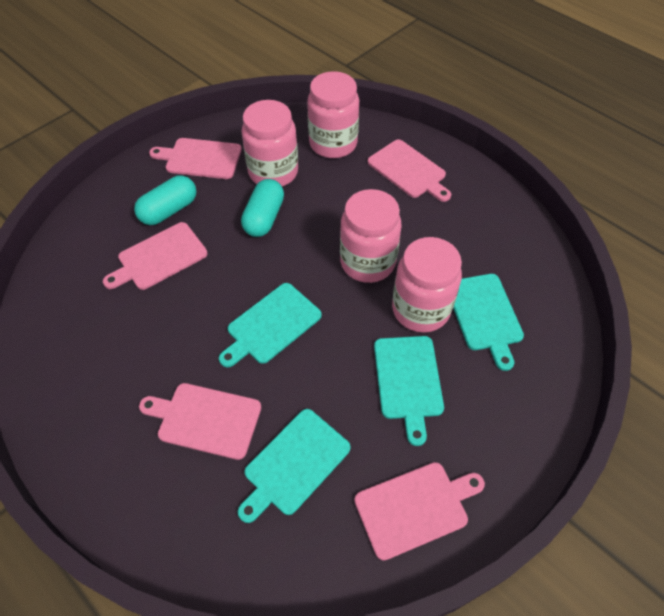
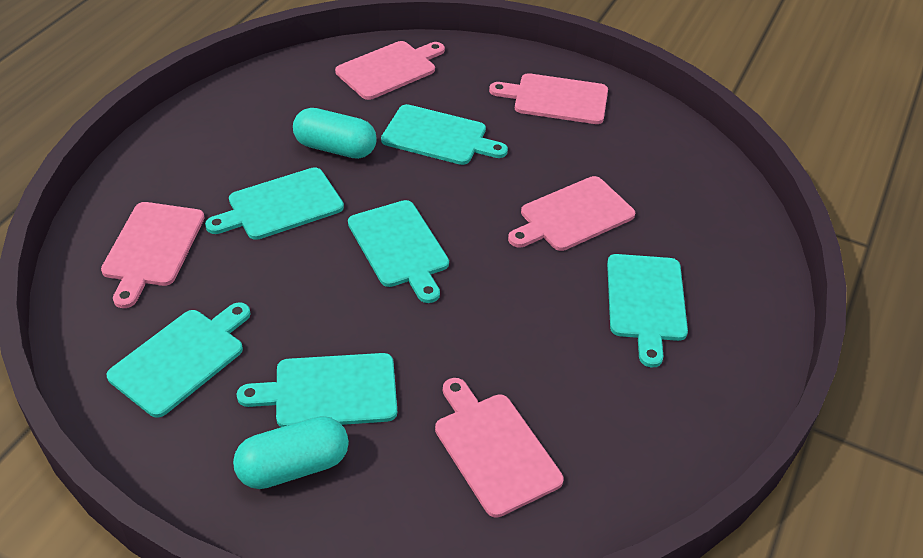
pink jar: [242,100,298,187] [307,71,359,158] [340,189,402,283] [392,237,462,333] = 4 -> none = 0
turquoise cutting board: [219,283,322,367] [238,409,351,523] [374,336,444,446] [453,274,524,371] = 4 -> [106,302,251,418] [205,167,344,240] [237,353,397,427] [348,200,449,303] [381,104,508,165] [607,254,688,367] = 6

